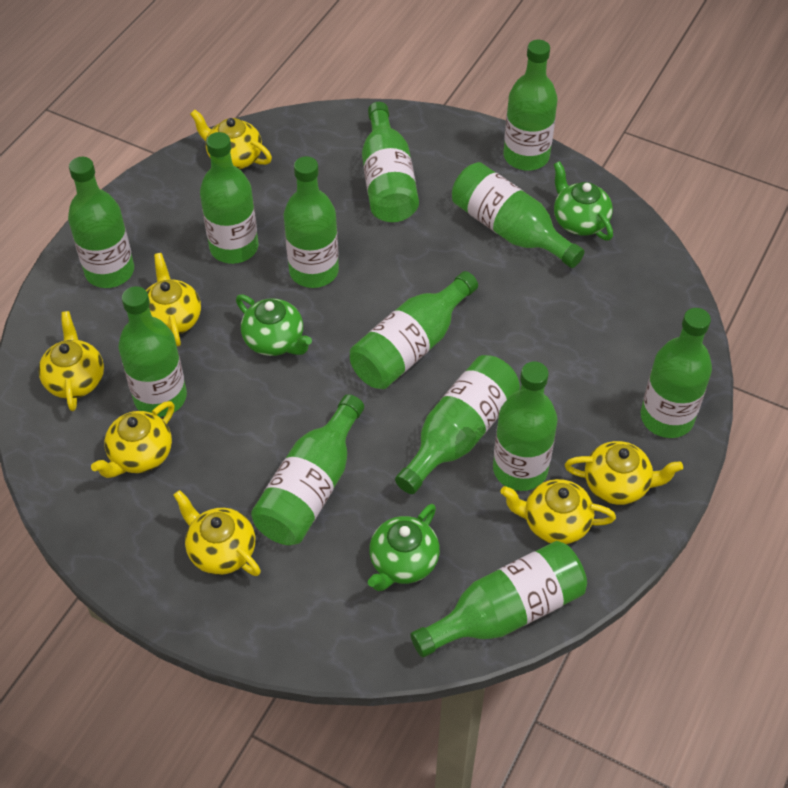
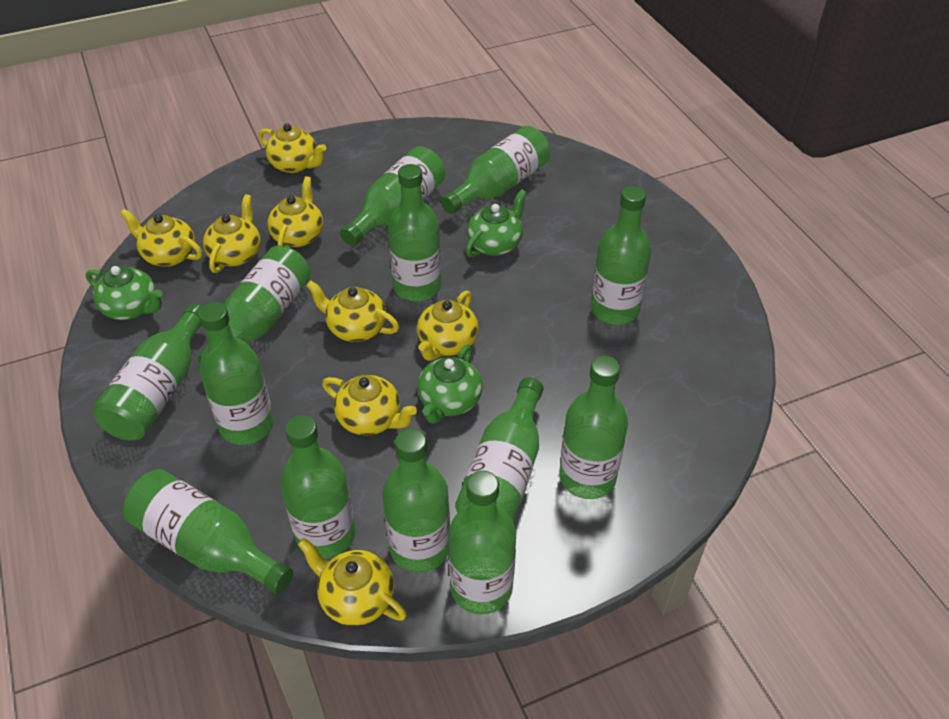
yellow teapot: [38,311,104,411] [91,401,175,478] [146,253,201,347] [173,490,261,576] [190,109,272,169] [500,479,616,544] [565,441,683,505] = 7 -> [120,209,202,267] [203,194,261,273] [258,123,326,173] [267,176,323,248] [298,538,407,626] [306,281,399,342] [322,375,417,436] [417,291,479,361] = 8

